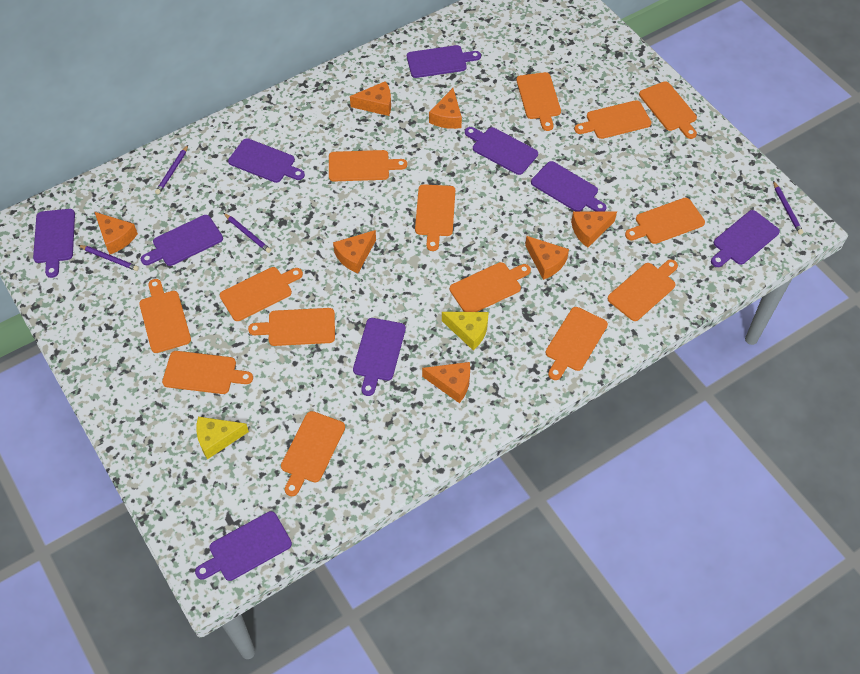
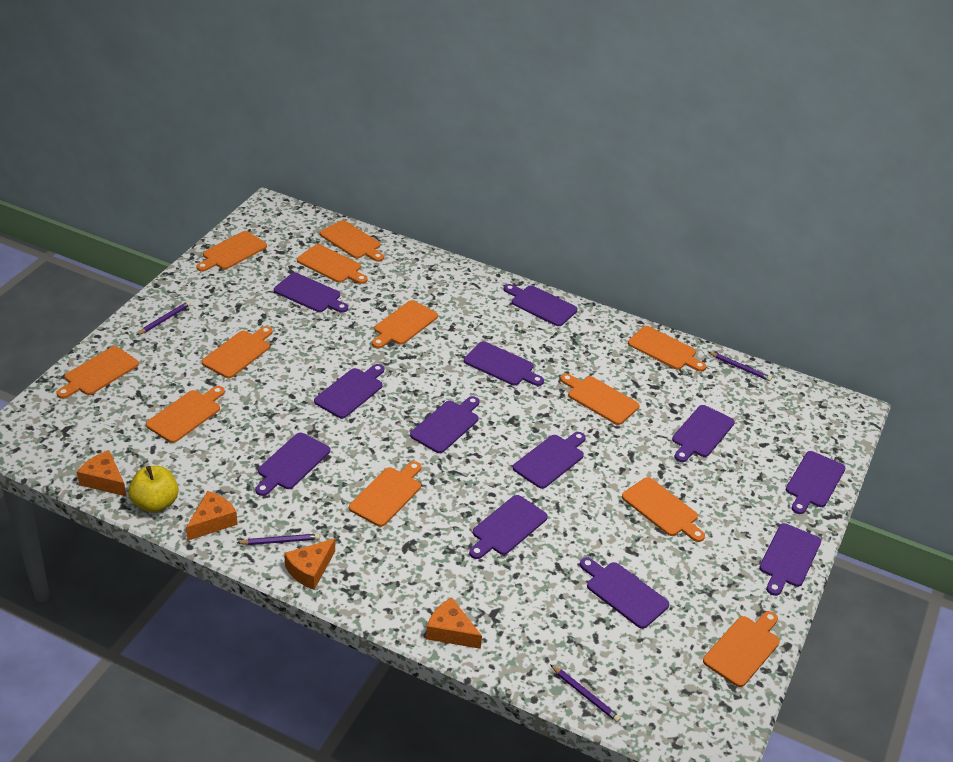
orange cheese: [95,212,138,254] [333,230,376,273] [350,81,391,116] [422,362,470,403] [429,88,462,129] [525,236,569,280] [571,211,617,248] = 7 -> [77,450,126,496] [186,491,238,541] [284,538,335,590] [426,598,482,649] = 4
orange cutting board: [139,279,191,353] [162,351,253,394] [220,267,303,321] [248,308,335,346] [281,411,345,496] [329,150,407,182] [415,184,455,251] [450,262,531,312] [516,72,561,131] [546,307,608,380] [574,100,652,139] [608,260,678,321] [625,198,705,244] [639,81,697,139] = 14 -> [56,346,139,399] [146,386,225,443] [196,231,267,272] [202,326,273,378] [297,244,368,284] [320,220,384,262] [349,461,421,527] [372,300,438,348] [560,374,639,425] [622,477,705,542] [628,326,706,372] [703,611,780,687] = 12
purple cutting board: [33,209,75,278] [141,215,223,266] [195,511,292,581] [228,138,305,183] [353,318,406,396] [407,45,481,78] [465,127,538,175] [531,161,606,212] [711,210,780,267] = 9 -> [255,433,330,496] [274,273,348,313] [314,364,384,418] [410,396,480,453] [464,341,544,386] [469,495,548,559] [504,284,577,326] [513,432,586,489] [580,557,669,629] [672,405,735,462] [759,523,821,596] [786,451,845,514] = 12
yellow apple: none = 0 -> [128,466,178,513] = 1
yellow cheese: [196,417,249,460] [442,312,489,350] = 2 -> none = 0

